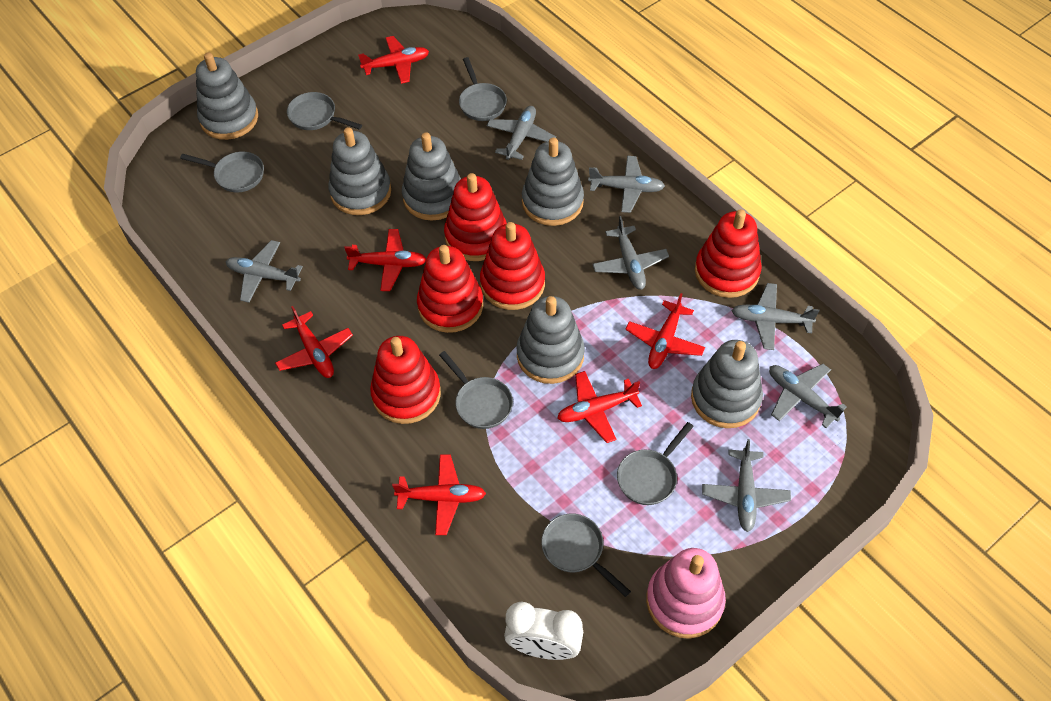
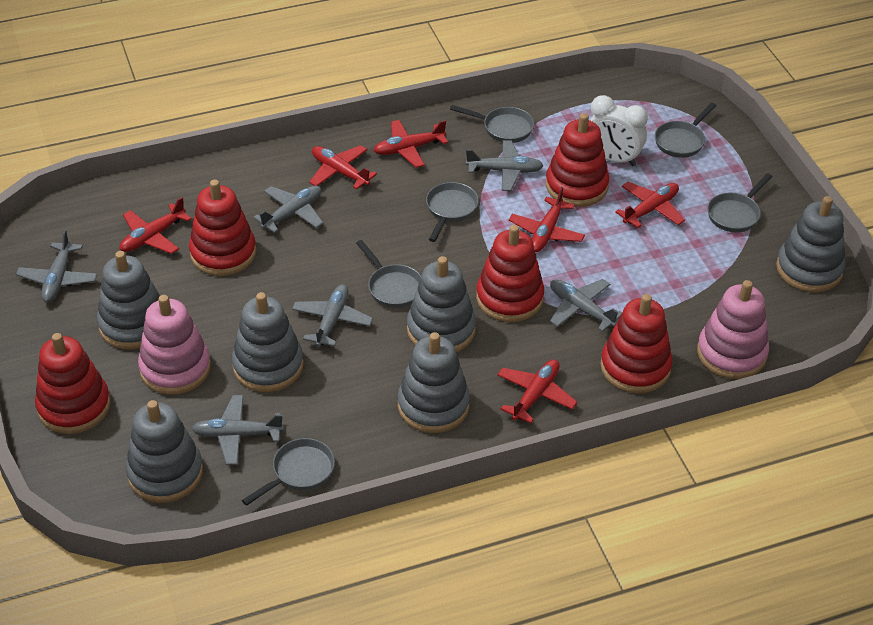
grey plane: [226,240,303,303] [487,106,556,160] [588,156,665,213] [592,216,669,290] [702,439,791,532] [731,283,819,350] [769,364,847,428] = 7 -> [16,230,98,302] [191,395,284,465] [253,186,323,233] [292,284,373,347] [466,140,544,191] [550,279,622,332] = 6
pink stacking toy: [646,548,726,639] = 1 -> [138,295,211,395] [697,280,769,379] = 2

